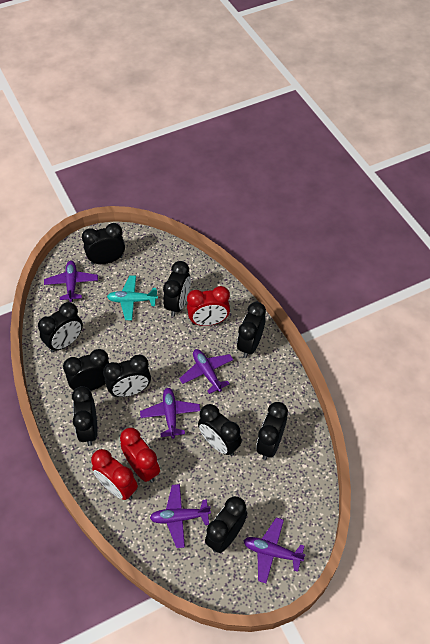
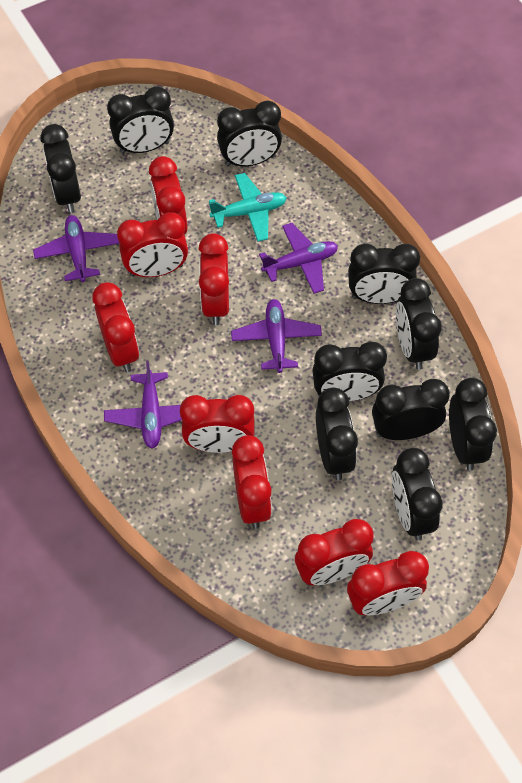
purple plane: [44,261,98,302] [140,388,200,439] [150,484,211,548] [179,349,233,394] [243,517,306,583] = 5 -> [33,215,120,282] [104,361,182,449] [231,299,322,373] [259,223,338,294] = 4
red clock: [91,449,138,500] [120,428,160,483] [187,286,230,326] = 3 -> [92,282,139,373] [117,212,188,277] [149,156,187,235] [180,395,254,453] [199,233,229,325] [232,435,272,529] [295,519,374,585] [347,551,429,615] = 8

